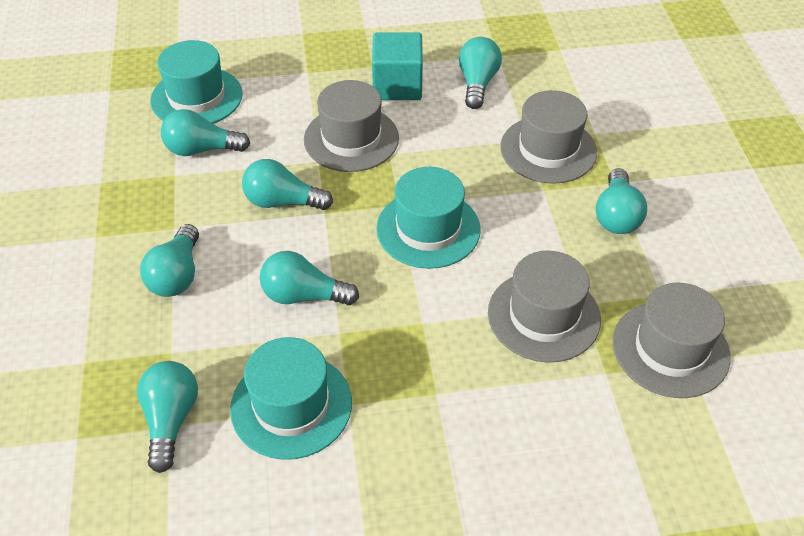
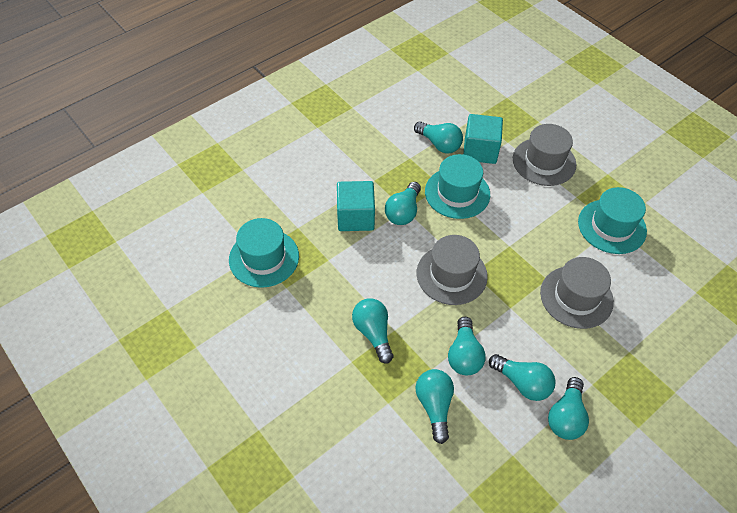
grey hat: [304,80,399,172] [488,250,601,363] [500,90,597,184] [613,283,731,398] = 4 -> [417,235,488,305] [513,124,576,186] [540,257,614,329] = 3
turquoise cube: [372,33,423,100] = 1 -> [337,181,375,231] [463,114,503,164] = 2

